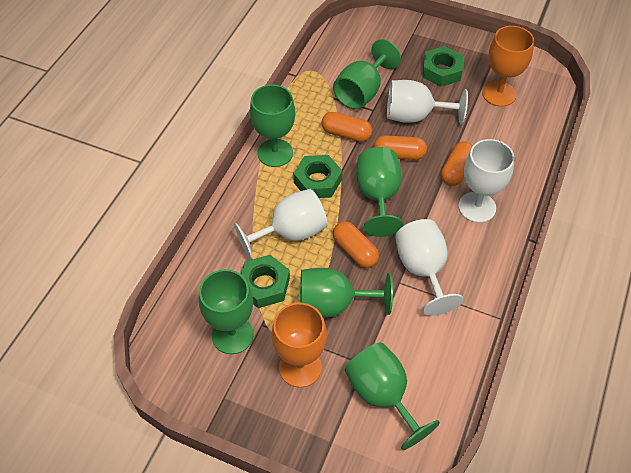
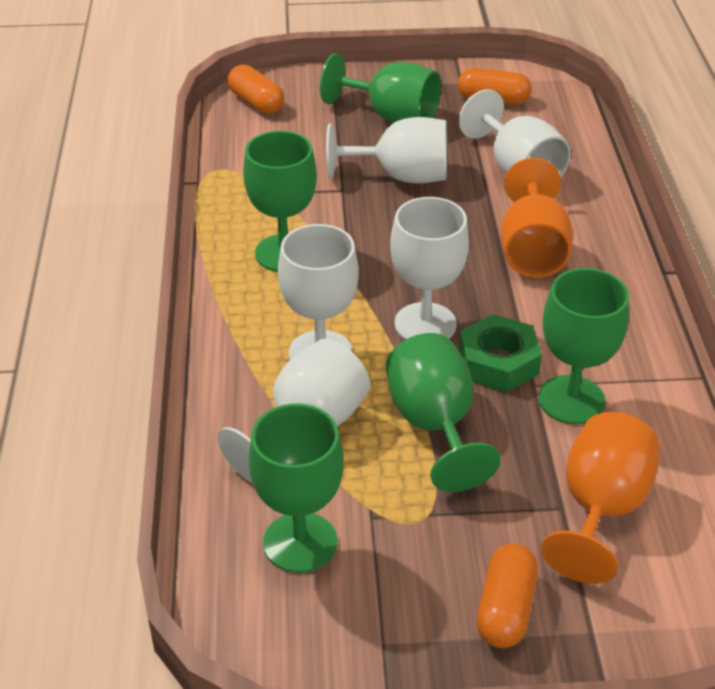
green goblet: [199,269,254,354] [250,84,295,167] [300,268,393,318] [333,39,401,109] [345,342,440,450] [356,147,403,237] = 6 -> [243,131,317,272] [248,403,344,573] [320,53,441,123] [386,333,501,492] [538,268,629,424] = 5
green nut: [241,255,290,308] [293,155,342,198] [422,46,463,87] = 3 -> [459,314,542,392] = 1
orange capsule: [321,112,372,142] [333,221,379,268] [374,135,427,160] [441,141,473,186] = 4 -> [228,65,285,114] [458,68,531,105] [477,544,538,648] = 3
white goblet: [234,189,328,260] [387,80,468,125] [395,219,463,316] [458,139,515,223] = 4 -> [217,338,370,483] [278,224,359,360] [326,117,447,183] [390,197,469,340] [459,89,571,177] = 5

